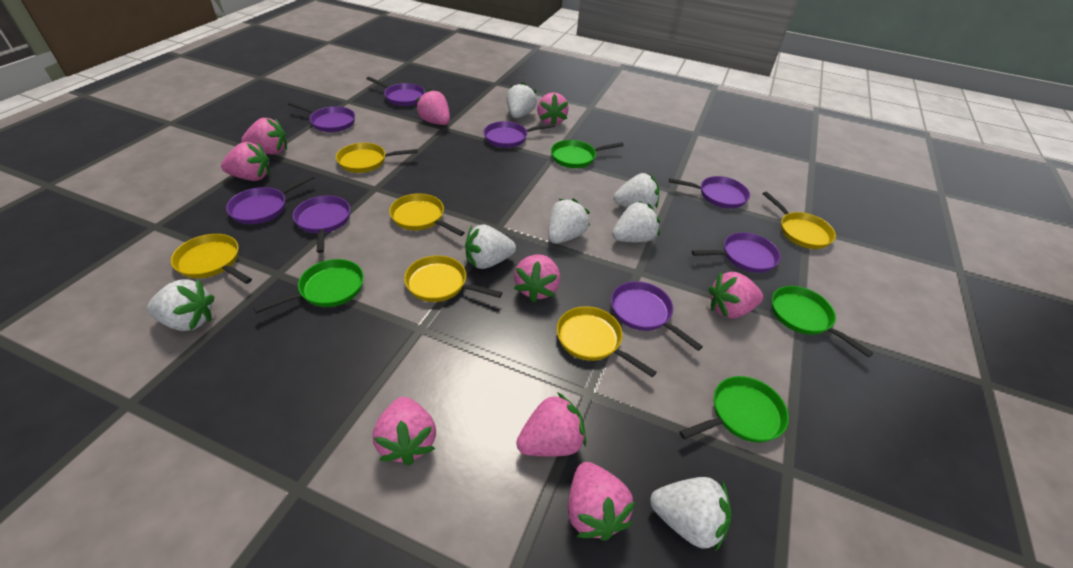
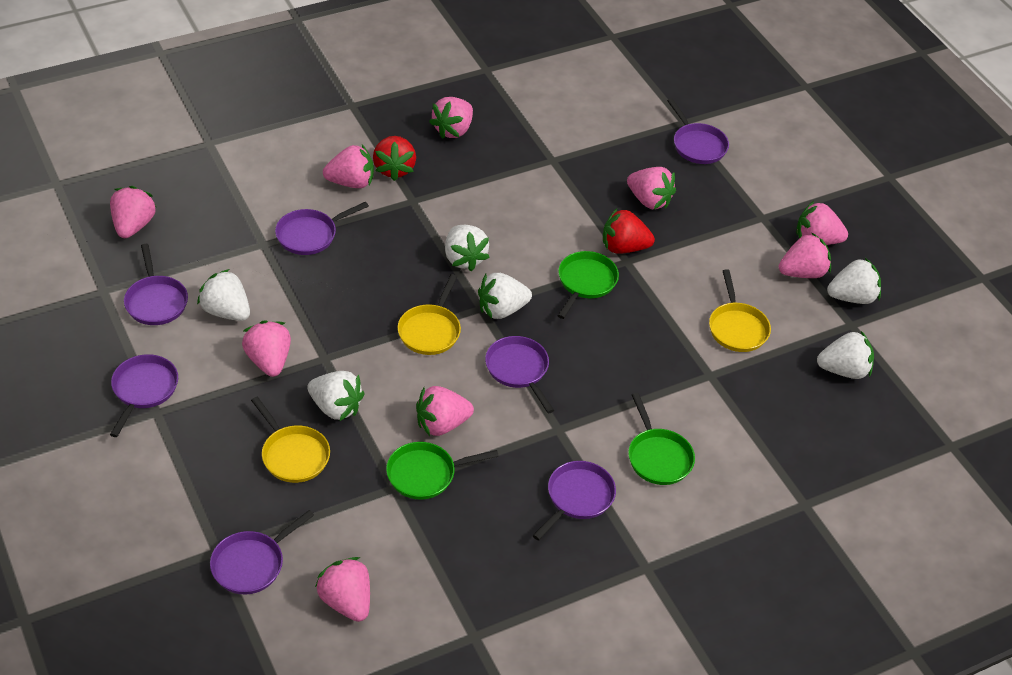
green pan: [253,259,364,314] [551,140,624,168] [679,376,789,443] [772,286,873,357] = 4 -> [386,442,499,499] [558,251,619,319] [628,393,695,485] = 3
purple pan: [226,175,315,224] [288,102,355,132] [293,196,350,253] [366,77,425,106] [483,121,555,148] [611,281,703,351] [669,176,750,209] [692,232,781,273] = 8 -> [110,354,178,437] [124,244,188,325] [210,510,314,594] [275,202,369,255] [485,336,554,413] [533,461,616,541] [667,98,729,164] = 7
red strawberry: none = 0 -> [373,136,416,181] [603,208,655,254] = 2
white strawberry: [147,279,214,331] [465,224,516,269] [507,82,537,118] [548,199,590,244] [612,201,660,242] [614,173,659,209] [650,477,732,552] = 7 -> [197,269,250,321] [307,371,364,421] [445,225,490,271] [478,273,532,319] [817,331,874,379] [827,258,881,304] = 6
yellow pan: [171,234,252,284] [336,143,418,173] [389,193,465,236] [404,256,502,302] [556,306,657,377] [763,192,836,249] = 6 -> [251,397,330,483] [398,274,461,355] [709,269,771,352] = 3

